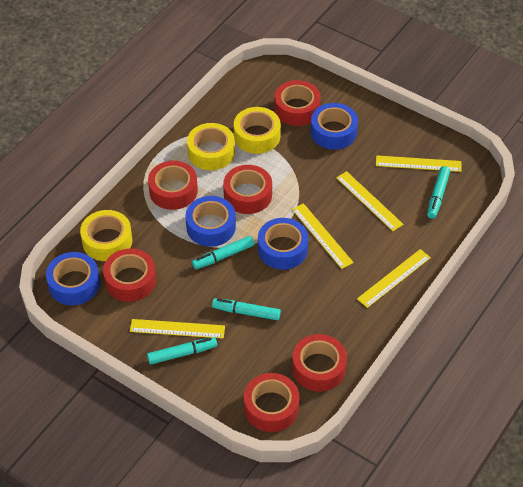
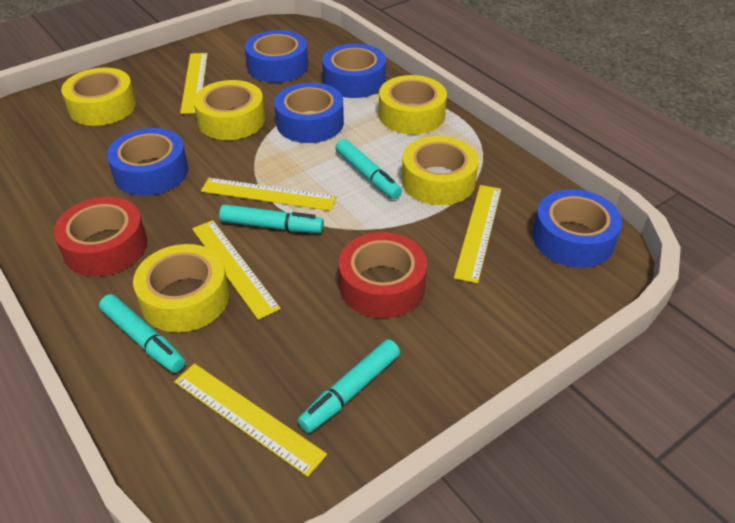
blue tape: [46,252,100,305] [185,196,236,247] [258,218,309,270] [311,103,358,150] = 4 -> [107,128,188,196] [245,30,308,83] [274,83,344,143] [322,44,386,98] [533,189,622,268] = 5
red tape: [103,248,156,302] [148,161,198,210] [223,165,272,214] [244,373,300,432] [274,80,321,126] [292,334,347,391] = 6 -> [54,197,147,277] [339,232,427,318] = 2
yellow tape: [80,210,132,261] [187,123,235,170] [234,107,281,154] = 3 -> [61,68,136,126] [133,244,229,332] [194,80,265,140] [379,75,447,134] [402,136,479,205] = 5

